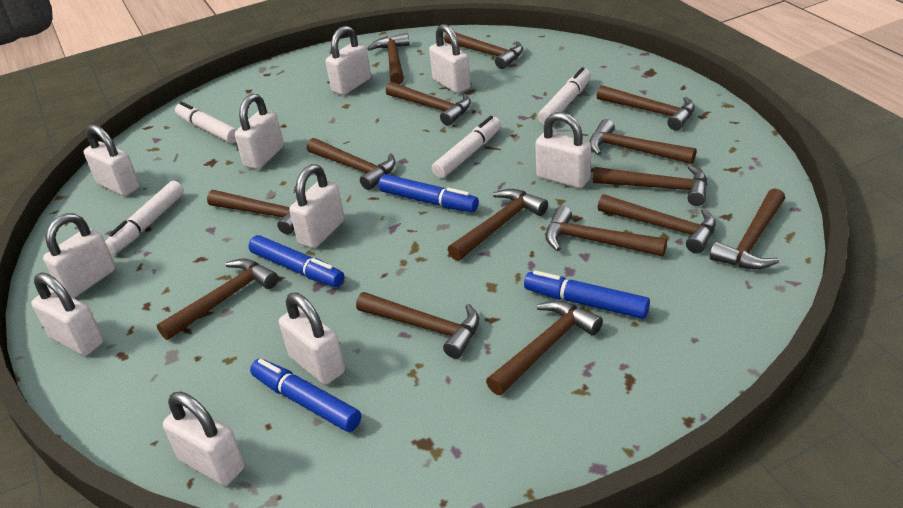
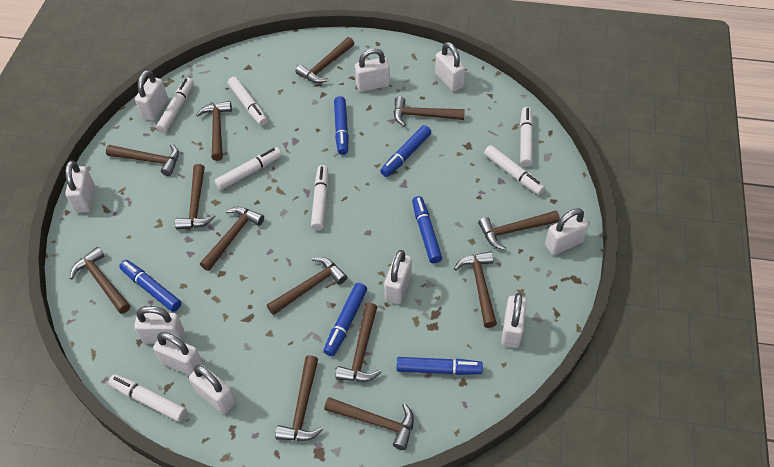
blue marker: [249,235,344,287] [250,358,361,432] [378,174,479,212] [524,270,650,319] = 4 -> [119,260,181,312] [324,283,367,356] [334,96,349,155] [380,125,431,177] [397,357,483,375] [412,196,442,263] = 6
brown hammer: [157,258,278,340] [207,190,294,234] [307,138,395,190] [356,292,479,359] [367,33,410,85] [386,82,471,126] [444,32,523,69] [448,189,548,261] [486,300,603,395] [545,206,667,257] [589,119,696,164] [593,165,707,206] [597,85,695,131] [598,194,716,254] [710,188,785,269] = 15 -> [70,247,130,314] [106,144,179,176] [175,164,216,230] [196,101,232,161] [200,207,264,271] [267,257,347,315] [275,355,323,441] [295,37,354,83] [324,397,414,450] [335,303,381,382] [394,96,465,127] [454,251,497,328] [478,211,560,250] = 13
white marker: [105,181,184,254] [175,101,237,144] [432,116,501,178] [538,67,591,125] = 4 -> [109,374,187,422] [156,78,194,133] [214,147,282,190] [228,77,268,126] [311,165,328,230] [484,145,545,195] [520,107,534,167] = 7

